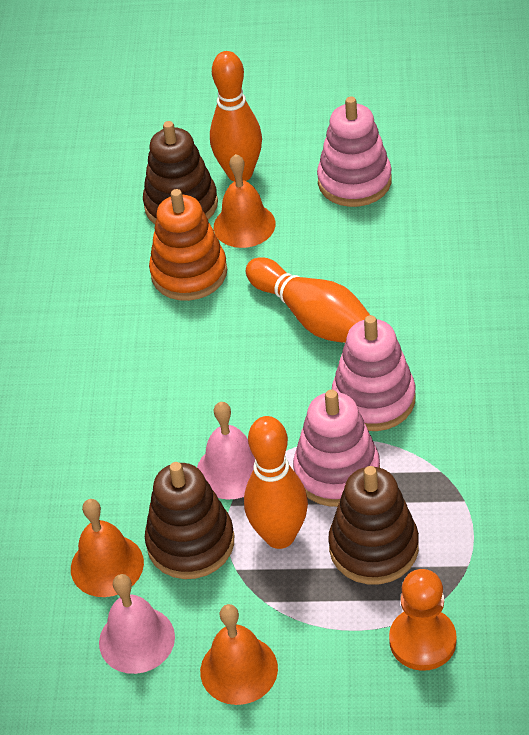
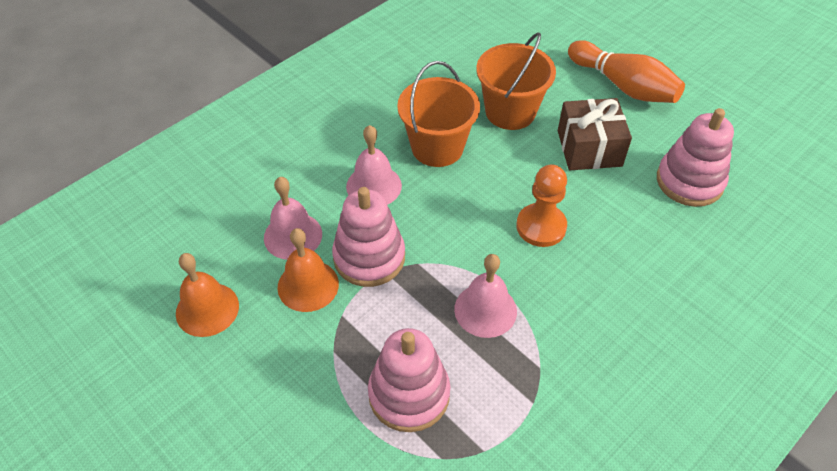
brown gift: none = 0 -> [558,98,632,170] = 1
brown stacking toy: [143,121,218,224] [145,462,234,579] [328,466,419,584] = 3 -> none = 0
orange bell: [71,499,144,597] [200,604,278,705] [214,154,276,248] = 3 -> [176,253,239,337] [277,228,339,312] = 2
orange bowling pin: [210,51,262,182] [244,416,308,549] [246,257,370,343] = 3 -> [568,40,685,103] = 1
orange bucket: none = 0 -> [397,61,480,167] [476,32,556,130] = 2
orange stacking toy: [149,189,227,301] = 1 -> none = 0
pink bell: [99,574,175,674] [197,402,255,500] = 2 -> [264,177,322,260] [346,125,402,205] [454,254,517,338] = 3

